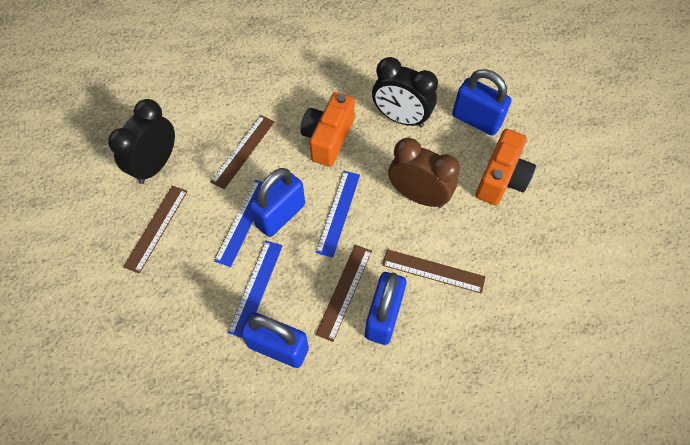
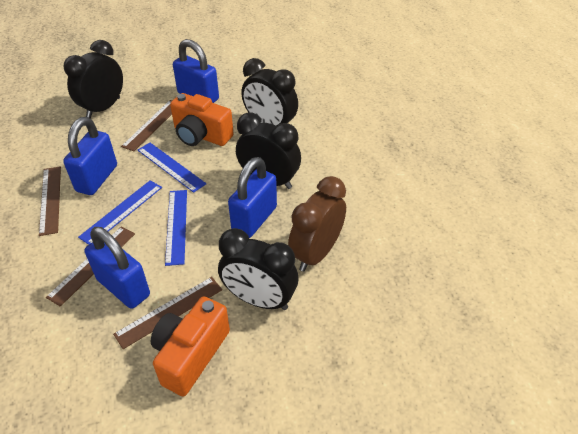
black clock: [108,99,175,184] [372,57,438,128] = 2 -> [64,40,123,119] [218,228,298,310] [236,112,301,189] [241,58,298,126] = 4

